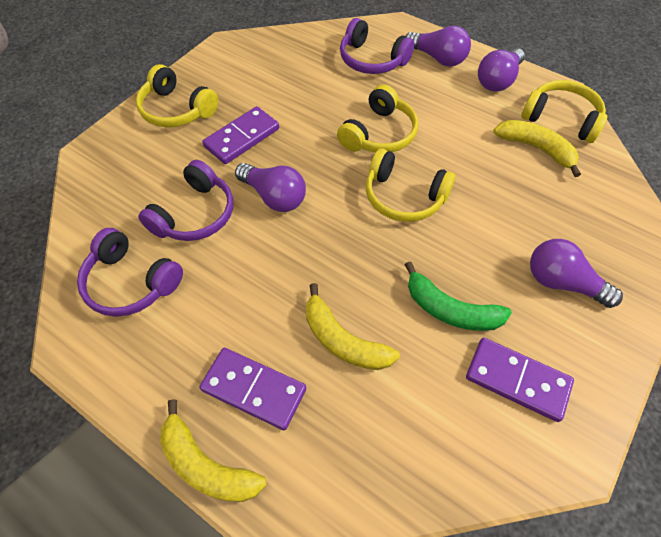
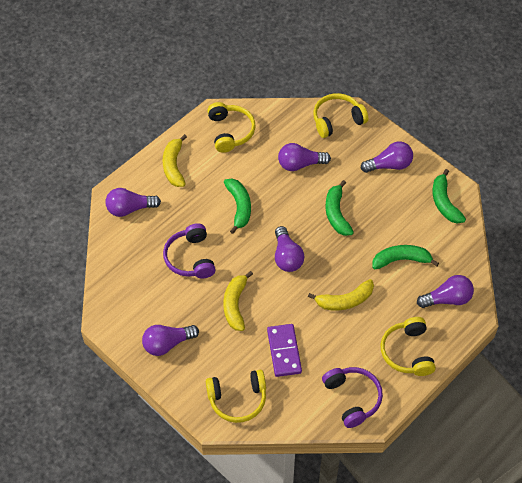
green banana: [405,261,512,331] = 1 -> [224,178,251,234] [326,180,354,236] [372,245,439,269] [432,169,466,224] = 4
purple domino: [199,348,306,430] [202,106,279,164] [466,338,574,422] = 3 -> [267,324,302,377] = 1
purple headphones: [77,228,183,317] [138,160,233,241] [340,18,414,74] = 3 -> [163,223,216,279] [322,367,383,428] = 2
purple light bulb: [235,163,306,212] [406,25,471,67] [478,48,525,91] [530,239,623,308] = 4 -> [106,188,161,217] [142,325,199,356] [275,226,304,272] [278,143,331,171] [361,141,413,173] [417,275,474,308] = 6

